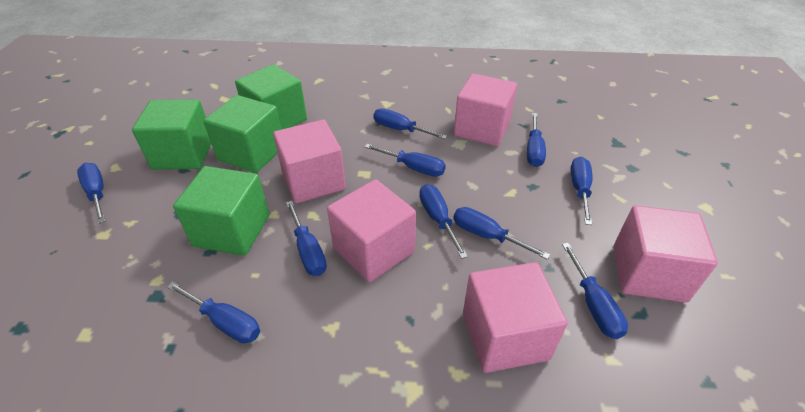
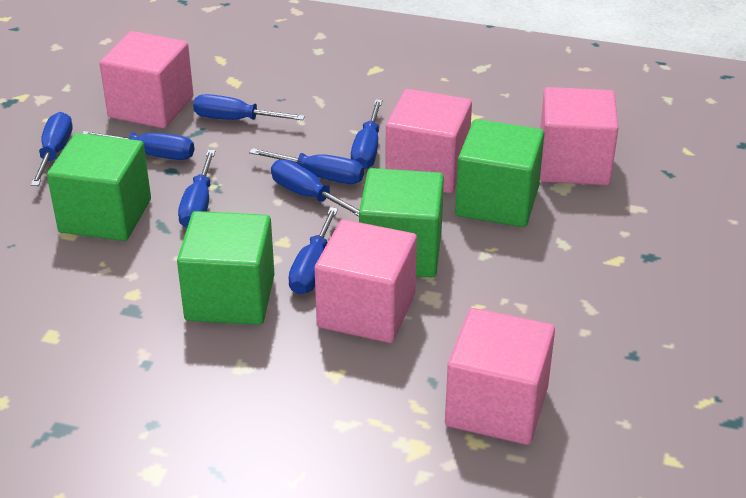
blue screwdriver: [77,163,105,224] [167,282,260,343] [286,201,327,276] [365,144,446,177] [373,108,447,139] [419,184,468,259] [453,207,550,260] [527,113,546,167] [562,243,628,339] [570,157,593,225] = 10 -> [31,112,72,186] [82,131,194,160] [178,150,216,228] [193,94,305,120] [249,148,364,184] [271,160,359,216] [288,207,338,294] [351,99,382,169] = 8

